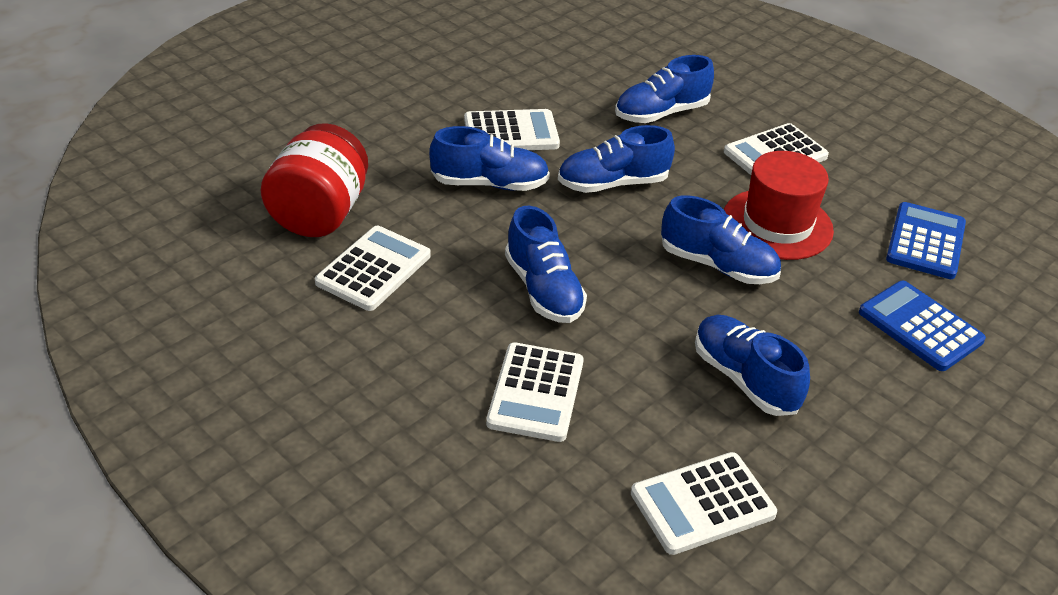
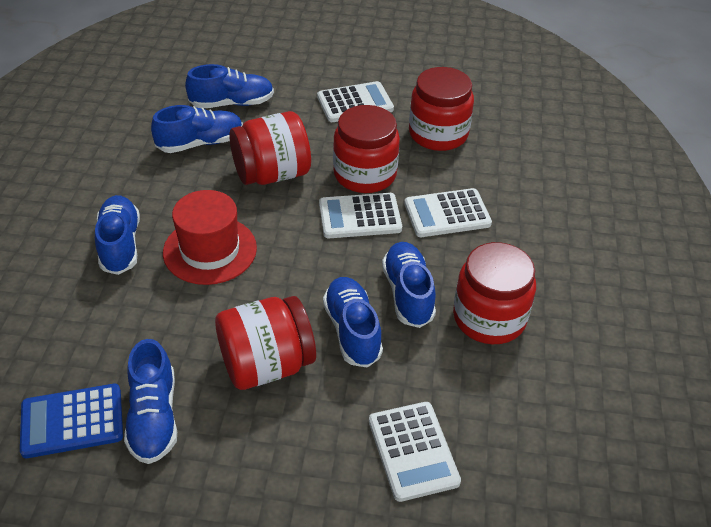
blue calculator: [859,281,986,371] [886,202,966,279] = 2 -> [20,384,123,458] = 1
red jar: [260,123,368,237] = 1 -> [215,296,316,390] [230,111,311,185] [333,105,400,193] [409,67,474,151] [453,242,536,344] = 5
white calculator: [315,226,431,311] [464,109,560,150] [486,342,584,442] [631,452,777,555] [724,123,829,175] = 5 -> [317,81,394,122] [319,193,402,238] [369,402,461,502] [404,188,492,237] = 4

